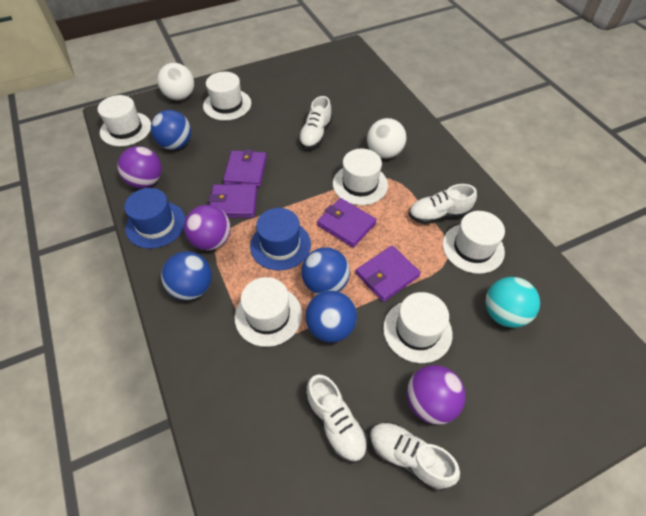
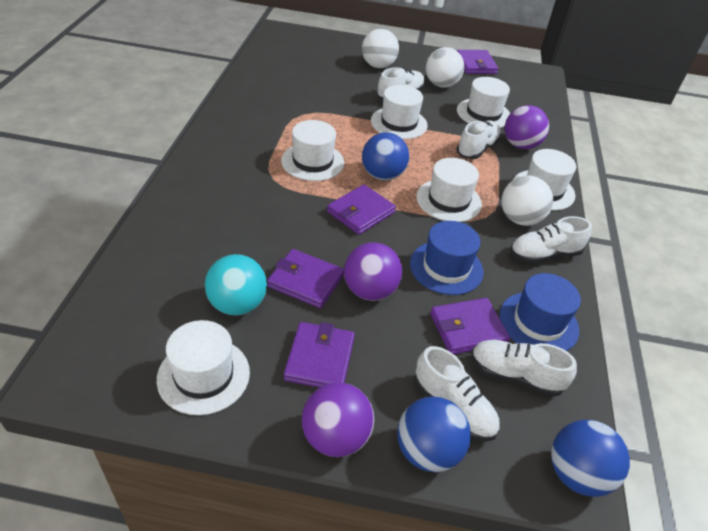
blue ball: [151,110,191,150] [161,251,212,300] [301,247,350,294] [305,290,357,342] = 4 -> [362,132,409,181] [397,397,471,472] [551,420,630,497] = 3
purple wallet: [208,184,257,218] [223,149,267,187] [317,198,377,248] [356,245,421,302] = 4 -> [267,249,344,309] [284,322,355,388] [327,185,396,235] [430,298,510,354] [457,50,498,74] = 5
white ball: [158,63,194,101] [367,118,406,159] = 2 -> [362,29,399,68] [426,47,465,88] [501,176,553,226] = 3
white shoe: [298,96,332,149] [306,375,368,463] [369,422,460,491] [409,184,477,224] = 4 -> [377,67,425,99] [414,346,500,442] [456,120,501,159] [471,340,577,397] [510,216,592,264] = 5

